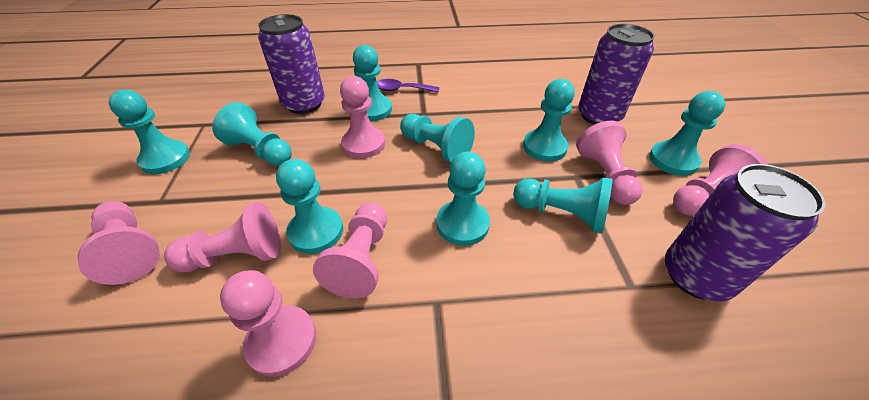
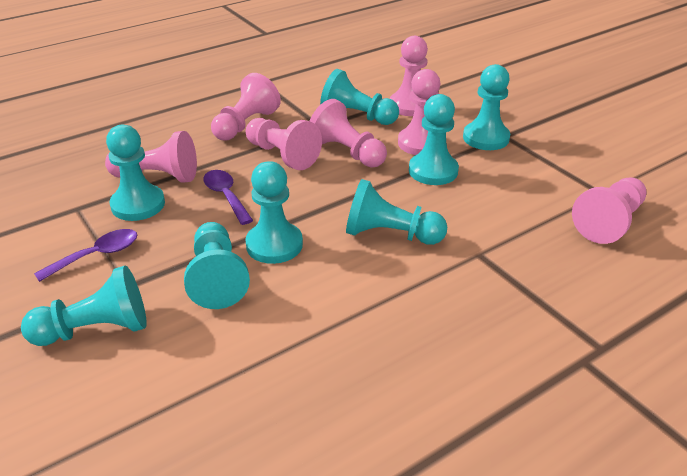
purple can: [258,14,325,114] [578,24,655,125] [665,164,826,301] = 3 -> none = 0
purple spoon: [377,79,440,93] = 1 -> [34,229,137,282] [203,170,253,225] = 2
turquoise pawn: [109,90,190,174] [212,102,292,166] [276,159,343,254] [353,45,392,121] [400,114,475,163] [436,152,490,246] [513,178,612,233] [523,79,575,162] [649,91,726,176] = 9 -> [21,265,147,346] [106,125,165,221] [184,222,250,309] [245,161,303,264] [320,69,399,125] [346,179,447,245] [409,94,459,185] [463,64,510,150] = 8

